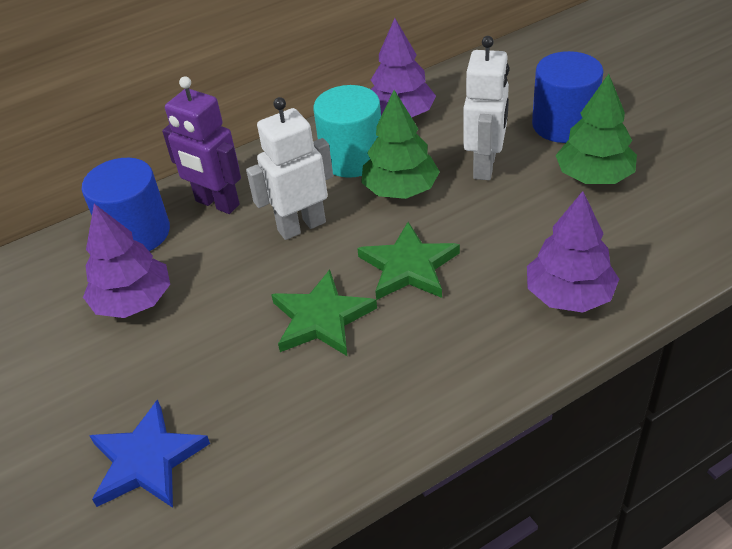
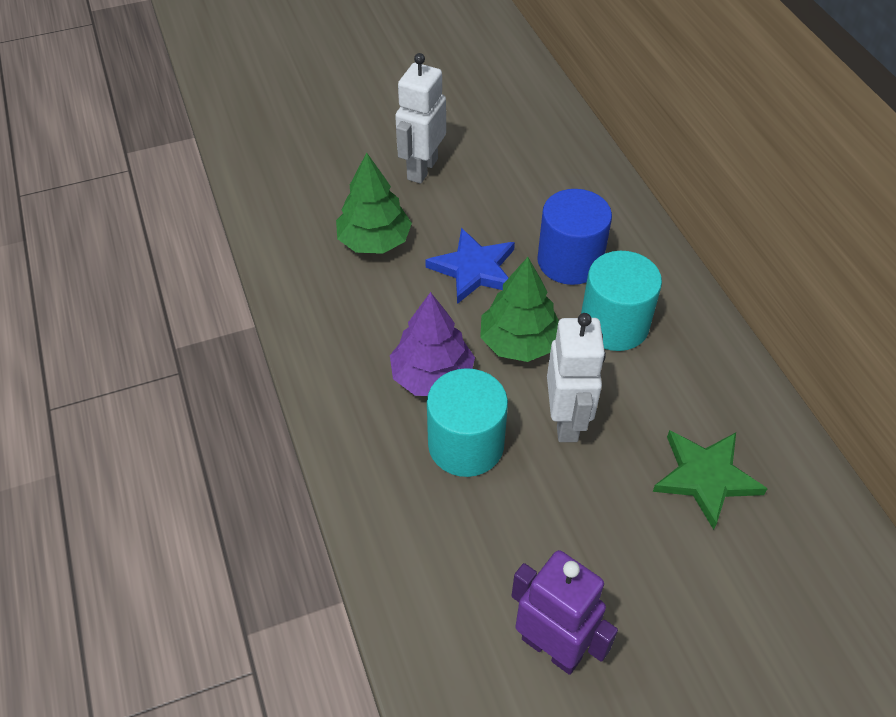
blue cylinder: [82,158,170,251] [532,51,603,143] = 2 -> [537,189,612,285] = 1
green star: [271,270,377,356] [357,222,460,300] = 2 -> [653,430,768,530] = 1
purple tree: [83,204,170,318] [371,18,436,117] [527,191,619,313] = 3 -> [390,292,475,396] = 1
turquoise cylinder: [313,85,381,178] = 1 -> [427,368,508,477] [581,251,662,351] = 2

